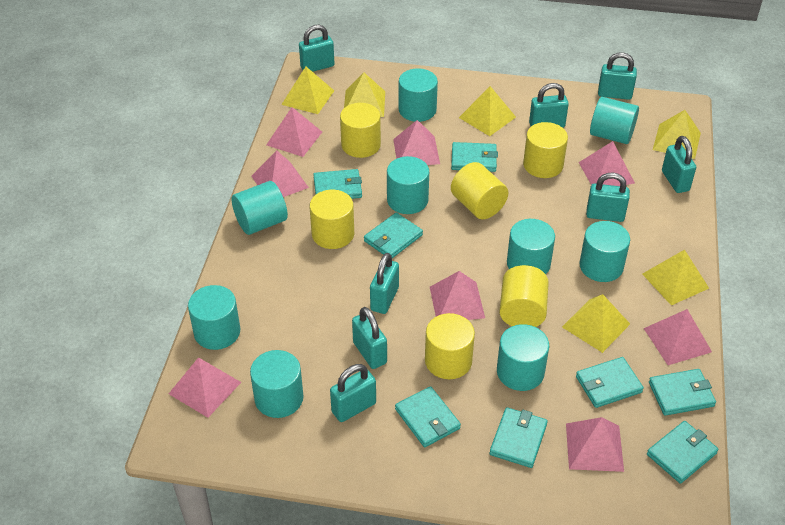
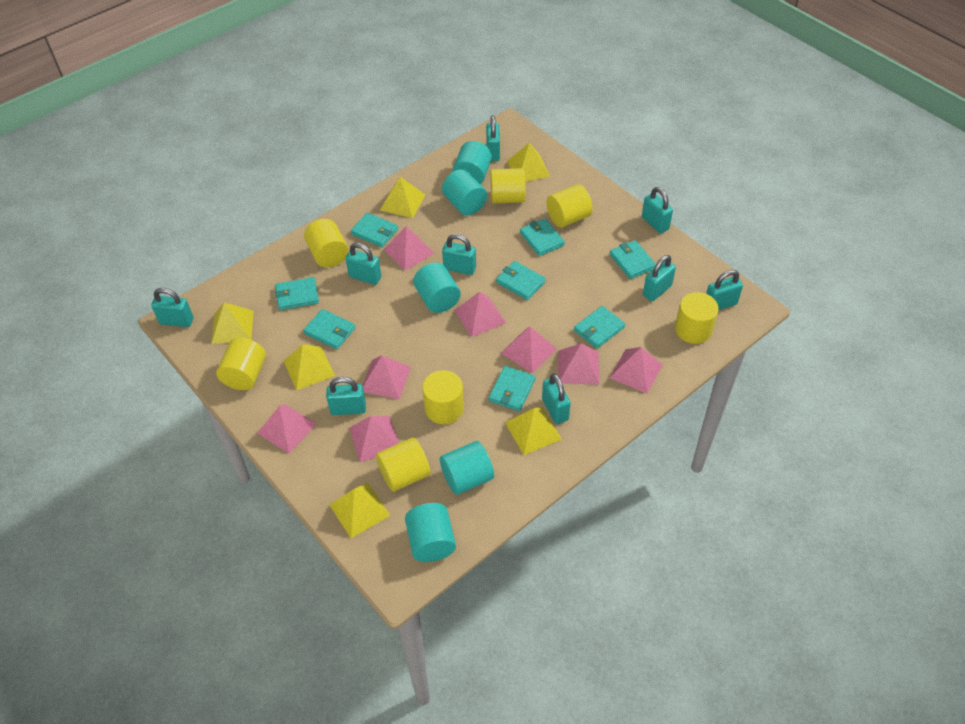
turquoise cylinder: [188,285,240,350] [232,181,288,235] [250,350,304,418] [387,156,429,214] [398,68,438,122] [497,324,549,391] [507,219,555,274] [579,221,630,282] [590,97,639,144] = 9 -> [405,503,456,562] [413,262,461,313] [440,441,494,495] [442,169,487,216] [452,141,492,184] = 5
turquoise padlock: [299,25,335,72] [330,364,376,422] [352,307,387,369] [370,253,399,314] [529,83,569,128] [586,173,630,222] [598,52,637,100] [662,136,696,193] = 8 -> [151,288,193,327] [326,377,366,415] [345,243,381,285] [442,234,476,275] [486,115,500,161] [542,373,571,424] [642,187,673,234] [643,255,676,301] [706,270,743,310] = 9
yellow cylinder: [310,190,354,249] [340,103,381,158] [425,313,475,379] [451,162,508,219] [499,265,549,327] [523,122,568,178] = 6 -> [216,337,266,390] [304,219,348,267] [376,437,431,492] [422,370,464,424] [491,168,526,204] [547,184,593,228] [675,292,719,344] = 7

